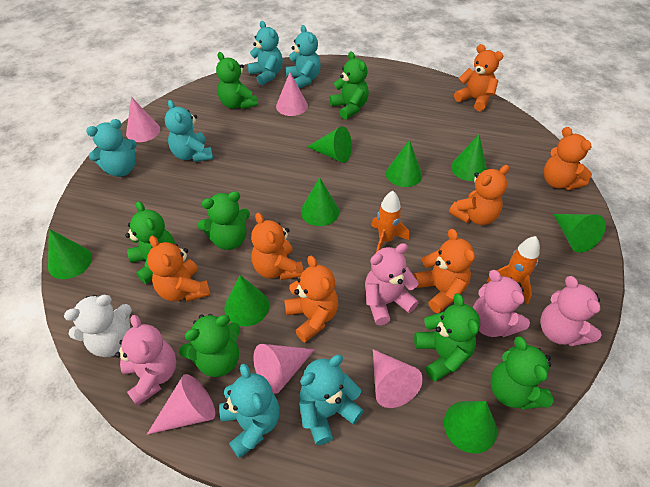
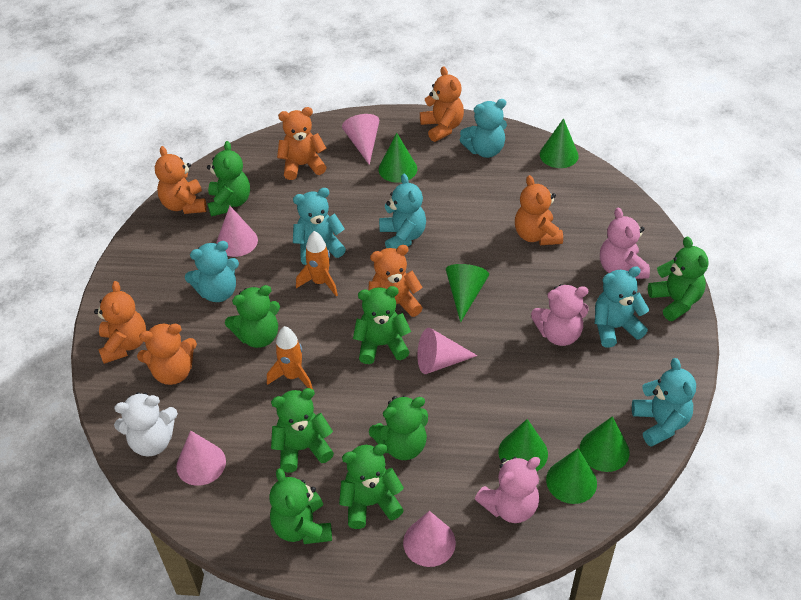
green cone: [48,229,92,279] [224,275,269,326] [301,177,339,226] [307,126,352,163] [386,140,422,187] [444,401,497,454] [451,134,487,181] [553,214,606,253] = 8 -> [379,133,417,183] [446,264,489,322] [498,419,548,471] [540,118,578,168] [546,448,597,504] [580,416,629,472] = 6
green teddy bear: [125,201,175,284] [179,314,240,377] [198,191,250,250] [216,52,258,110] [330,51,369,120] [414,293,480,381] [490,336,554,409] = 7 -> [207,141,250,217] [225,285,280,348] [269,468,332,544] [271,388,334,473] [339,444,404,529] [353,286,411,364] [369,396,428,460] [648,236,709,321] = 8
pink teddy bear: [115,315,177,406] [365,243,419,325] [473,270,530,337] [540,276,602,346] = 4 -> [475,457,540,523] [531,284,589,346] [600,208,650,279] = 3

